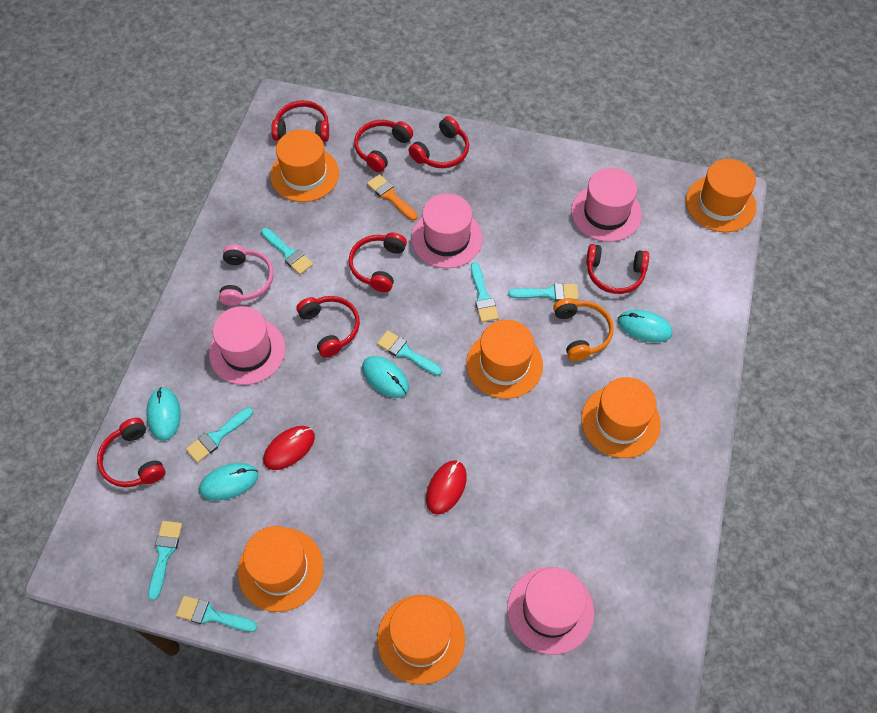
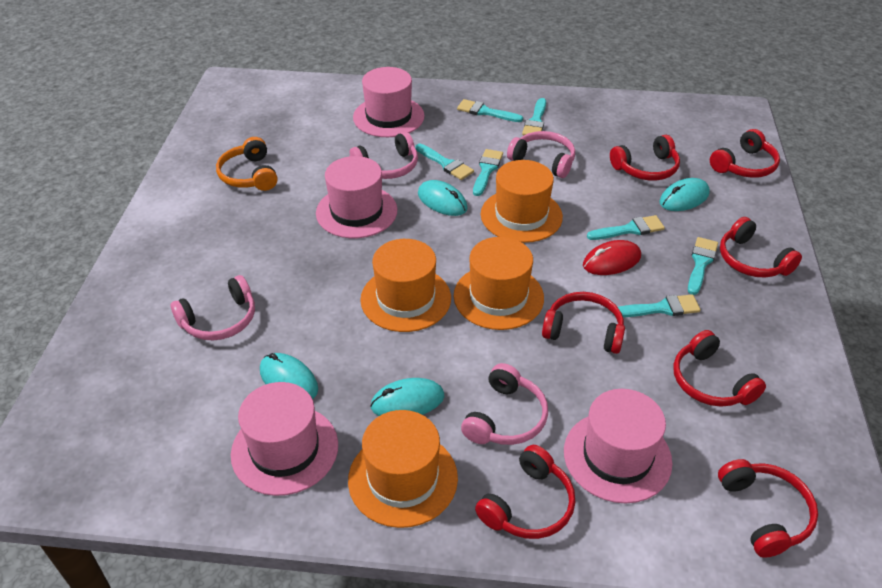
orange brush: [367,174,418,221] = 1 -> none = 0
orange hat: [238,526,323,612] [270,130,339,202] [377,595,465,685] [466,320,543,399] [581,377,661,458] [686,159,756,232] = 6 -> [348,410,458,528] [360,239,451,332] [454,237,544,330] [481,160,563,243] = 4
pink headphones: [219,244,274,306] = 1 -> [171,275,255,341] [350,132,418,179] [461,363,548,445] [507,131,575,178] = 4
red mouse: [263,426,315,470] [426,460,467,515] = 2 -> [583,240,641,275] = 1

